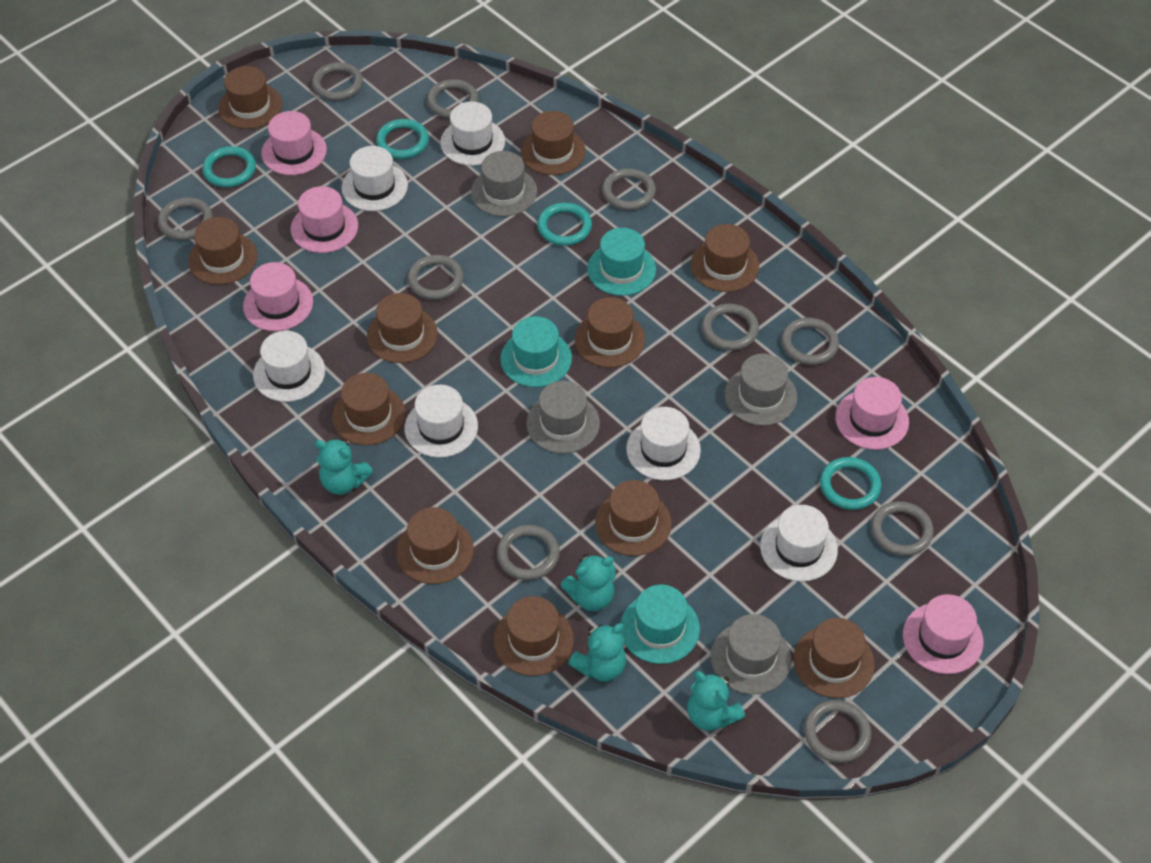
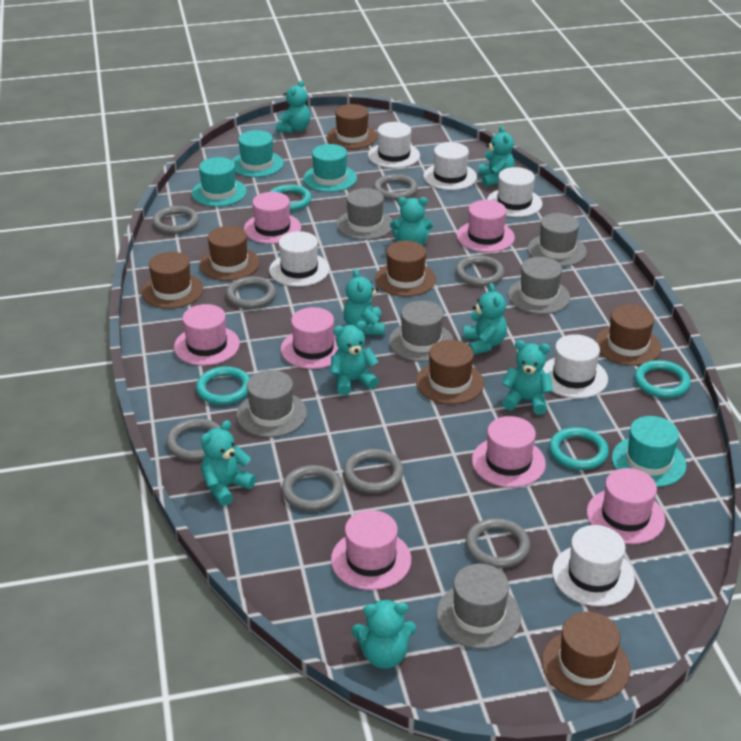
brown hat: [188,217,257,285] [218,66,282,129] [332,373,406,445] [367,293,438,363] [396,507,474,584] [494,596,574,676] [521,111,586,175] [575,297,645,368] [595,480,672,556] [691,224,759,292] [793,618,875,698] = 11 -> [141,252,204,309] [200,226,260,281] [327,104,378,149] [375,241,436,297] [416,340,484,404] [542,612,631,702] [595,304,661,366] = 7
grey hat: [471,151,537,216] [526,381,600,454] [711,614,792,694] [725,353,797,426] = 4 -> [237,370,307,437] [337,188,393,240] [389,301,454,362] [437,564,521,649] [508,257,570,314] [527,213,587,267] = 6
grey ring: [158,197,213,240] [312,62,363,101] [407,255,463,300] [427,79,478,118] [497,525,560,580] [602,168,656,210] [702,304,759,350] [781,318,839,365] [804,700,872,763] [871,501,934,556] = 10 -> [152,206,199,234] [166,418,221,461] [226,276,276,309] [282,465,343,511] [343,449,404,493] [374,174,418,200] [455,255,505,286] [466,518,530,568] = 8
pink hat: [243,262,313,331] [261,111,327,175] [291,186,358,253] [835,377,909,450] [903,594,983,674] = 5 -> [174,304,240,366] [244,192,301,244] [281,307,339,369] [331,510,411,590] [457,200,515,252] [472,416,546,488] [587,468,665,544] = 7
turquoise hat: [500,316,572,387] [587,228,656,296] [620,585,700,664] = 3 -> [192,157,247,207] [232,130,284,177] [303,144,357,192] [612,416,687,487] = 4
turquoise teddy bear: [315,438,373,495] [561,554,616,611] [568,623,626,682] [687,671,745,731] = 4 -> [201,420,256,506] [276,80,310,133] [331,321,379,396] [343,269,385,335] [352,599,416,669] [390,197,433,245] [464,283,507,355] [479,126,515,186] [502,340,553,415] = 9

